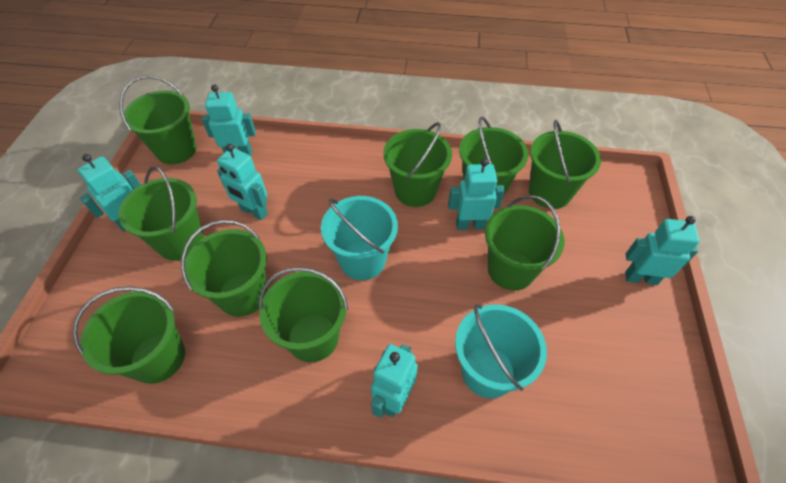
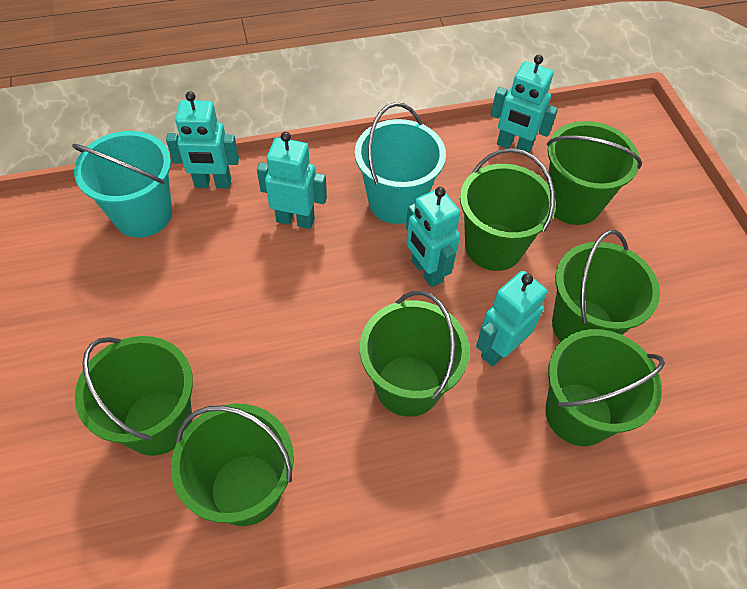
green bucket: [73,286,185,384] [118,166,204,261] [119,76,197,164] [181,220,267,317] [259,267,348,362] [383,122,452,207] [459,116,528,197] [485,195,564,290] [529,120,601,209] = 9 -> [75,336,193,456] [171,403,294,526] [360,291,470,417] [460,148,556,271] [545,329,665,446] [547,121,642,225] [552,230,660,342] = 7
turquoise robot: [78,154,141,232] [202,84,256,156] [217,144,268,220] [371,344,418,418] [448,158,505,230] [625,216,700,285] = 6 -> [166,91,239,188] [257,132,327,229] [406,187,460,287] [476,271,547,367] [491,55,558,155] = 5

